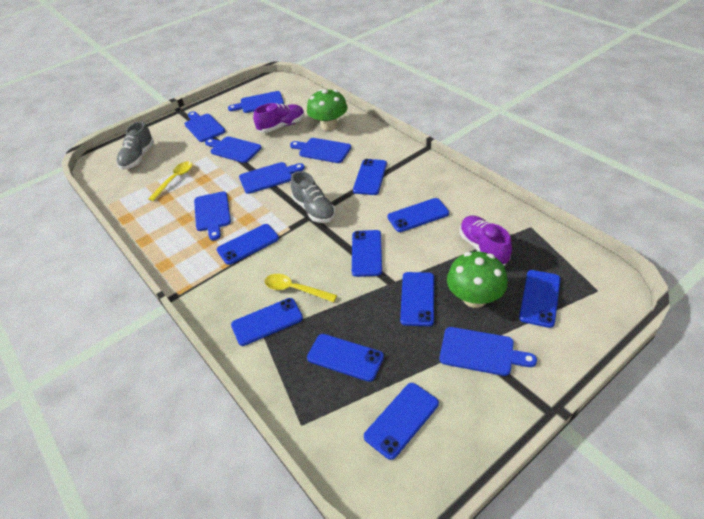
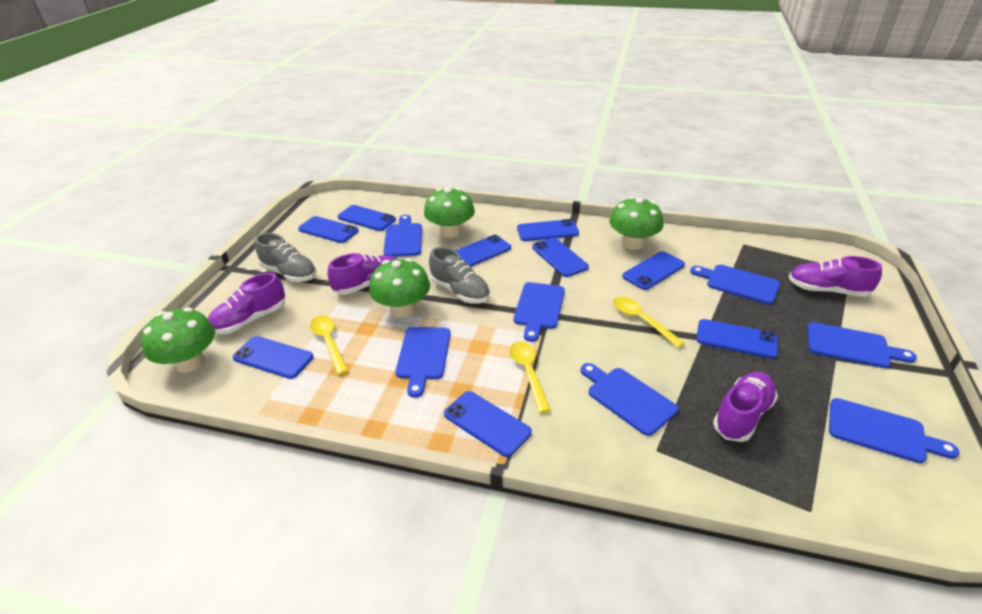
green mushroom: [307,89,348,130] [447,252,508,308] = 2 -> [141,307,215,373] [369,258,430,318] [424,187,475,238] [609,196,664,250] = 4
purple shoe: [253,103,305,133] [459,215,512,266] = 2 -> [208,273,285,334] [327,253,397,295] [713,372,778,442] [788,256,882,297] = 4
yellow spoon: [148,161,192,201] [265,274,337,302] = 2 -> [310,315,349,375] [510,341,551,413] [613,297,685,348] = 3

